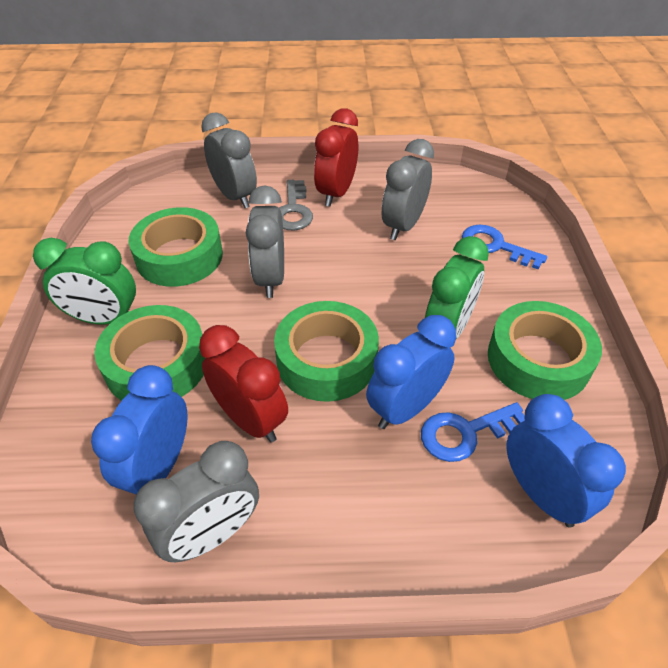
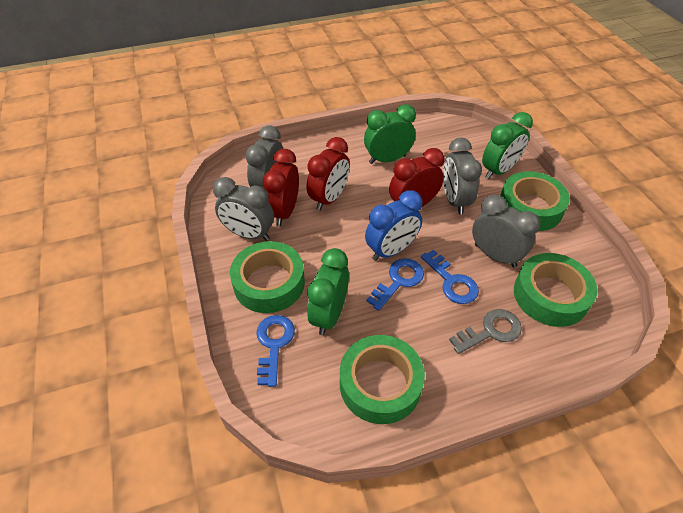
blue clock: [91,365,188,494] [366,315,456,429] [507,394,626,528] = 3 -> [365,190,423,261] = 1
blue key: [421,402,525,462] [462,225,547,270] = 2 -> [256,315,295,387] [367,258,424,311] [421,250,479,304] = 3
green clock: [33,238,136,325] [425,236,489,339] = 2 -> [307,248,349,335] [364,104,416,164] [482,112,533,179] = 3
red clock: [199,325,288,443] [314,109,358,207] = 2 -> [263,149,299,226] [307,137,350,211] [389,148,445,207] = 3

